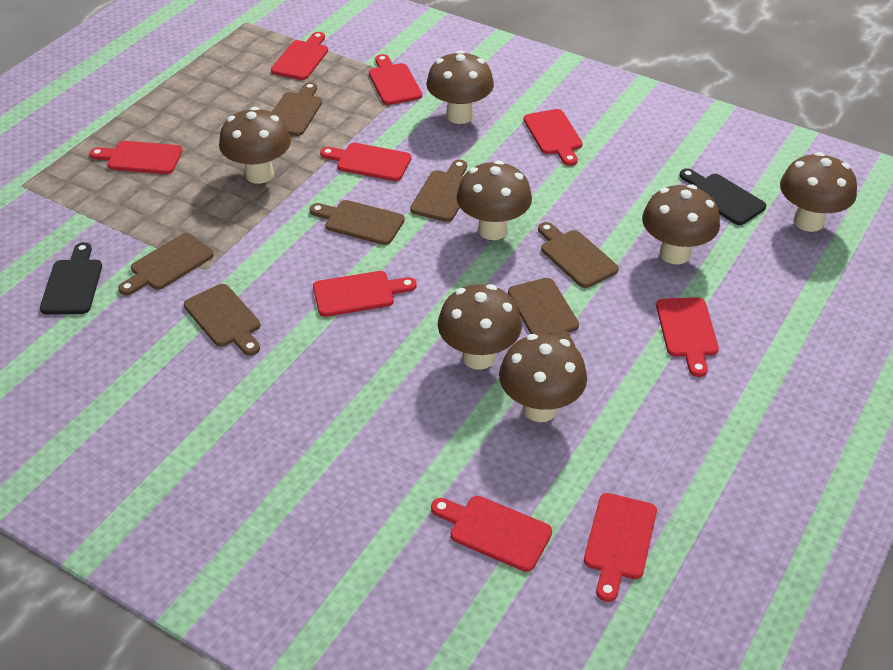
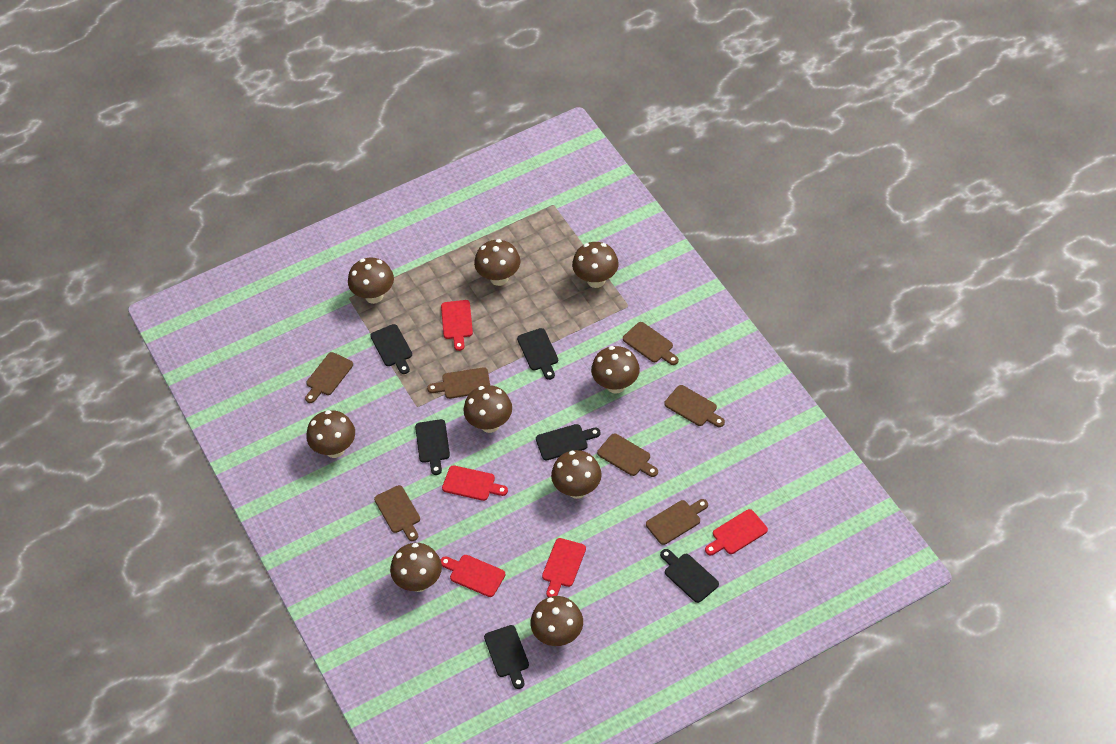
black cutting board: [40,242,102,314] [679,168,766,225] = 2 -> [370,324,412,374] [415,419,450,475] [484,625,529,689] [517,328,558,380] [536,424,601,460] [660,549,719,603] = 6
brown mushroom: [219,107,291,184] [426,50,494,124] [438,284,522,370] [457,160,532,240] [499,334,587,422] [642,184,720,265] [780,152,857,232] = 7 -> [306,410,355,458] [348,257,394,304] [390,543,442,592] [464,385,512,433] [474,239,520,286] [531,596,583,646] [551,450,602,499] [572,242,619,288] [591,346,640,394] = 9
red cutting board: [89,141,183,174] [271,32,328,80] [313,271,417,317] [320,143,411,181] [369,54,422,105] [431,496,552,572] [524,109,582,166] [584,493,657,602] [656,297,719,377] = 9 -> [441,300,473,351] [441,555,505,597] [442,465,508,501] [542,538,586,597] [705,509,768,555] = 5

